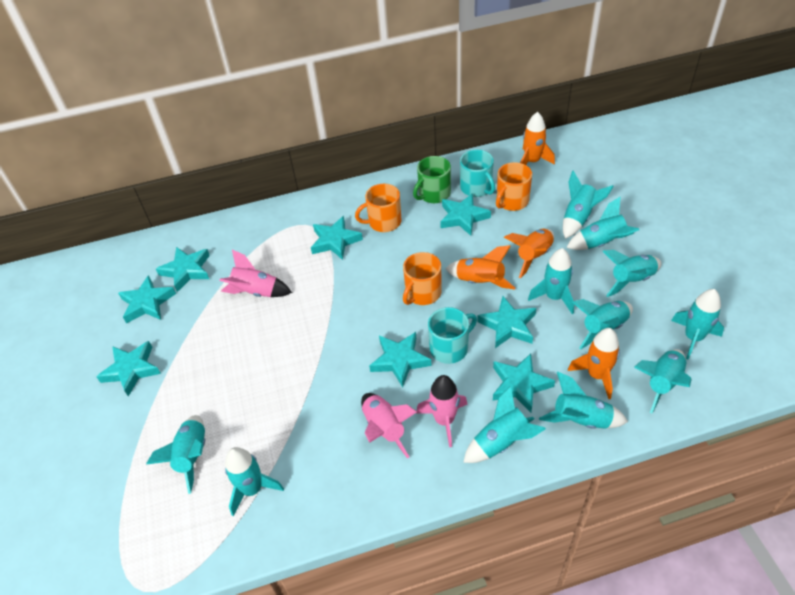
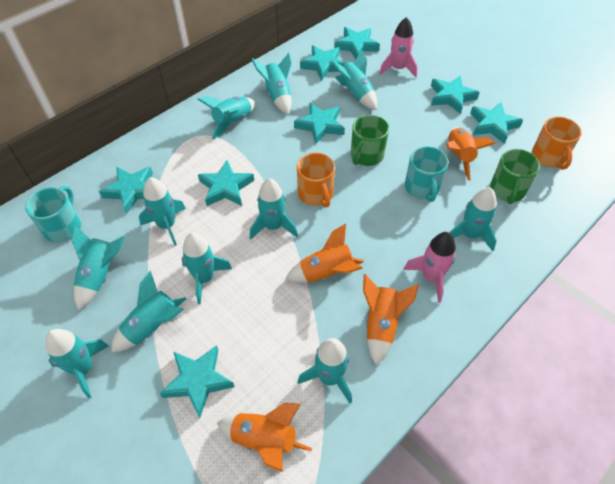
green mug: [413,156,451,203] = 1 -> [351,115,389,166] [490,149,540,204] = 2
orange mug: [355,184,401,232] [403,252,441,305] [496,162,532,211] = 3 -> [297,153,335,208] [532,117,582,170] = 2
pink rocket: [219,250,292,297] [361,393,417,459] [417,375,467,447] = 3 -> [379,17,418,77] [403,232,456,303] = 2

